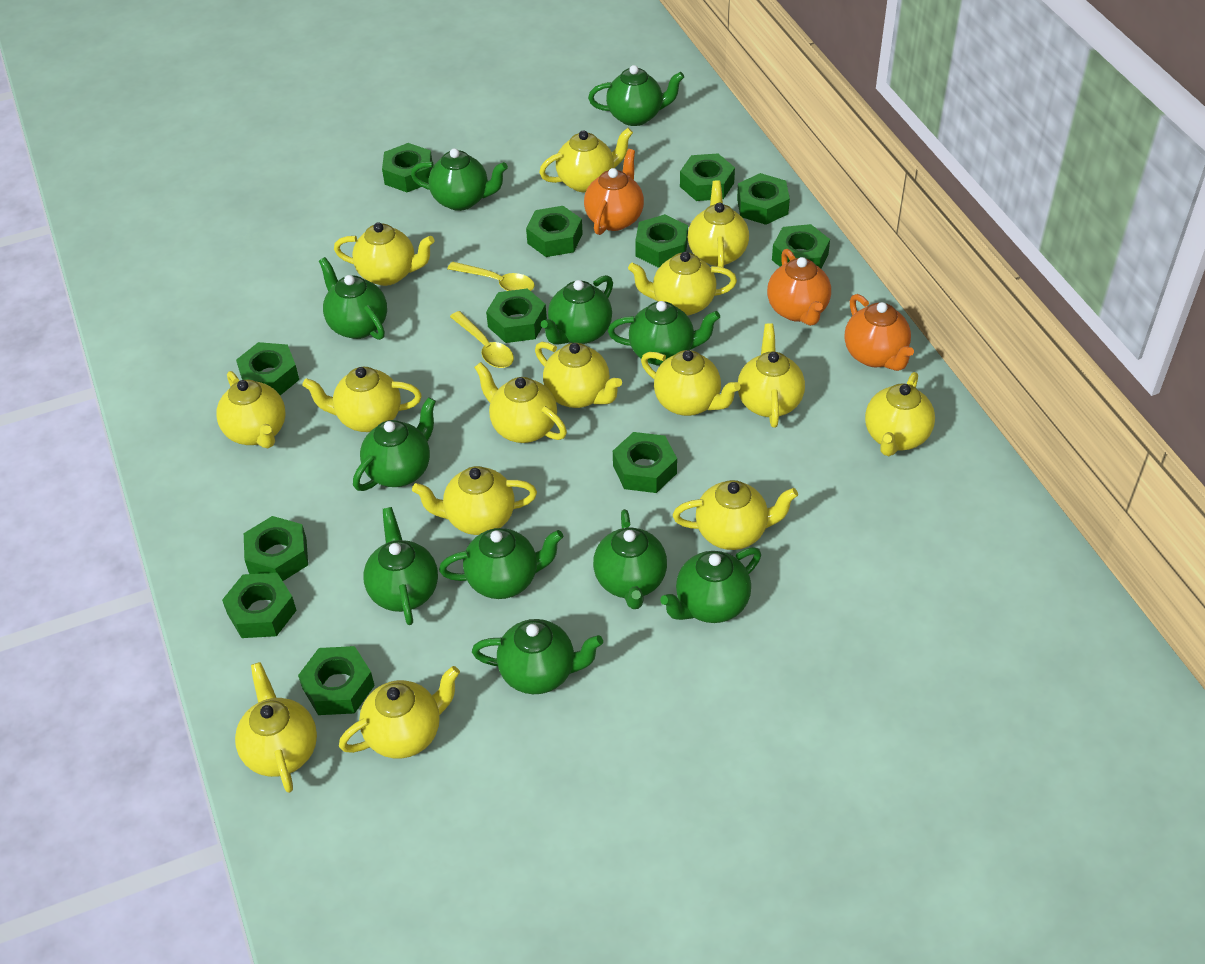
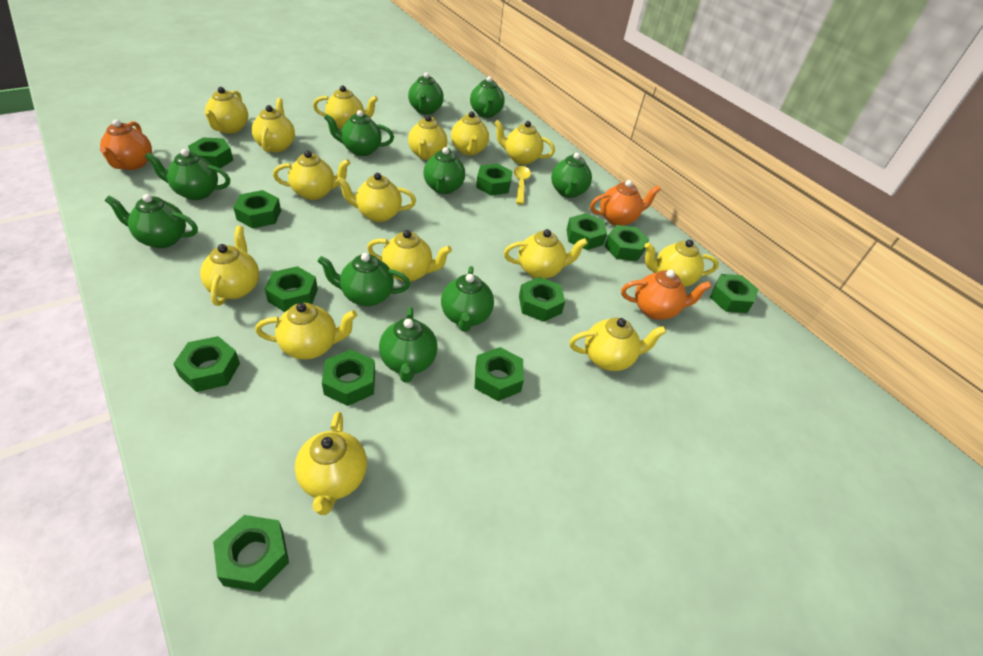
green teapot: [319,257,387,340] [353,397,436,491] [363,507,438,625] [411,148,508,211] [439,528,563,599] [472,619,603,694] [541,275,613,345] [588,65,684,126] [593,509,667,609] [608,301,720,366] [660,547,761,623] = 11 -> [105,194,198,248] [145,149,230,200] [318,253,410,307] [324,110,394,156] [379,307,438,383] [408,72,444,115] [424,147,465,194] [441,266,494,332] [470,76,505,118] [551,153,592,198] = 10
yellow spoon: [447,261,535,291] [450,311,514,368] = 2 -> [514,166,531,205] = 1

